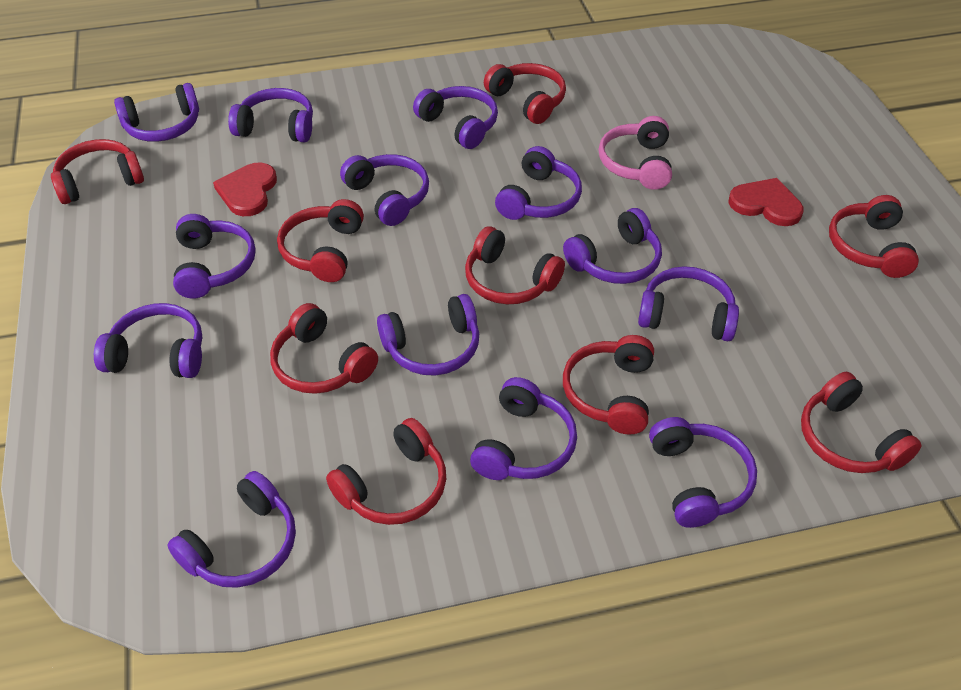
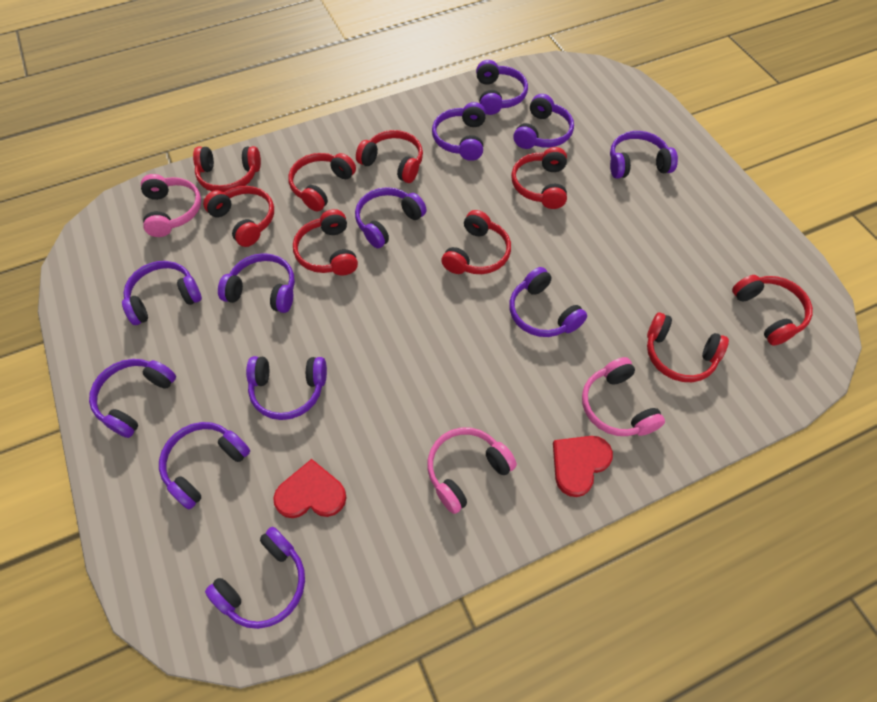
pink headphones: [598,116,672,190] = 1 -> [141,174,201,237] [427,428,517,514] [582,357,665,436] = 3
purple headphones: [94,303,202,378] [114,83,199,142] [167,471,296,588] [173,214,256,298] [228,88,313,142] [340,154,429,226] [377,294,479,376] [413,86,498,149] [470,377,577,480] [495,146,582,220] [563,208,662,284] [638,266,739,341] [649,417,757,528] = 13 -> [89,359,176,438] [122,261,202,325] [159,422,250,509] [205,527,305,629] [218,253,295,313] [246,356,327,420] [355,187,426,248] [432,102,486,161] [476,60,528,115] [509,267,587,337] [513,94,574,149] [610,131,678,179] = 12

